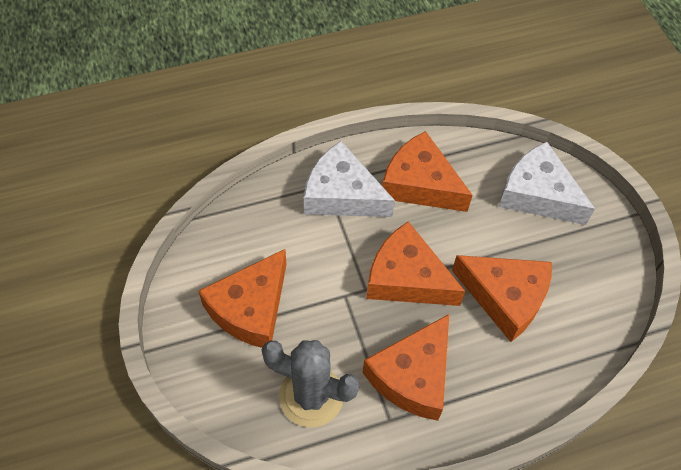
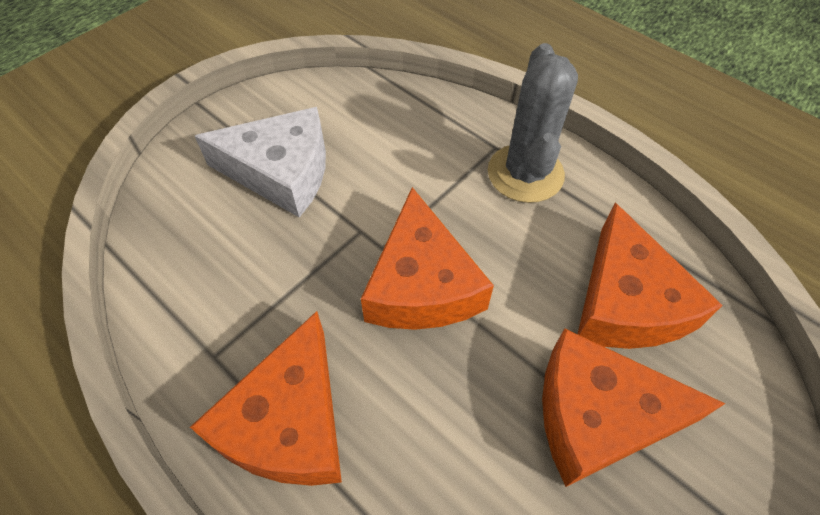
orange cheese: [198,249,287,348] [362,314,449,421] [366,222,465,306] [382,131,473,212] [452,255,552,342] = 5 -> [190,311,342,486] [361,187,494,330] [542,328,725,487] [578,202,723,349] = 4
white cheese: [304,141,395,217] [498,142,595,225] = 2 -> [195,107,326,218] = 1

